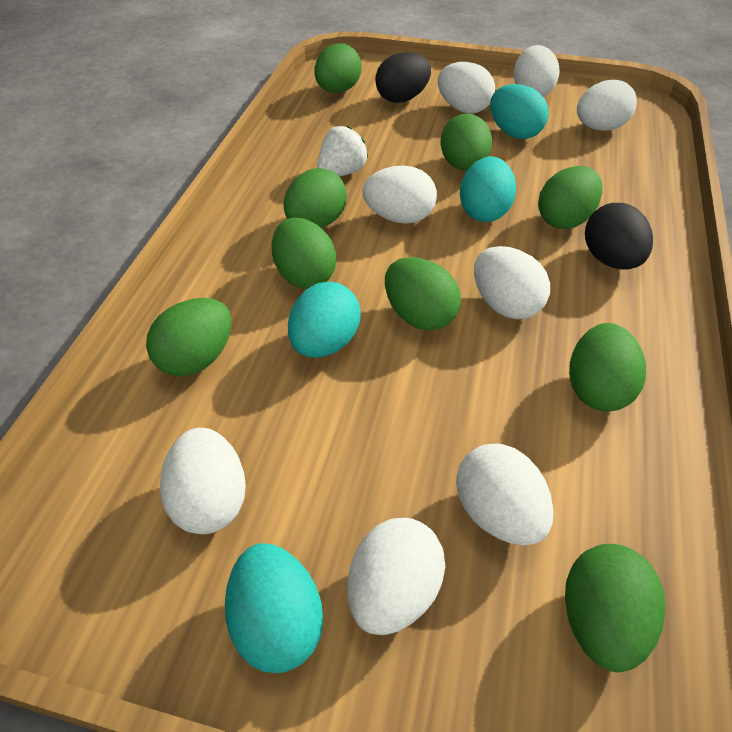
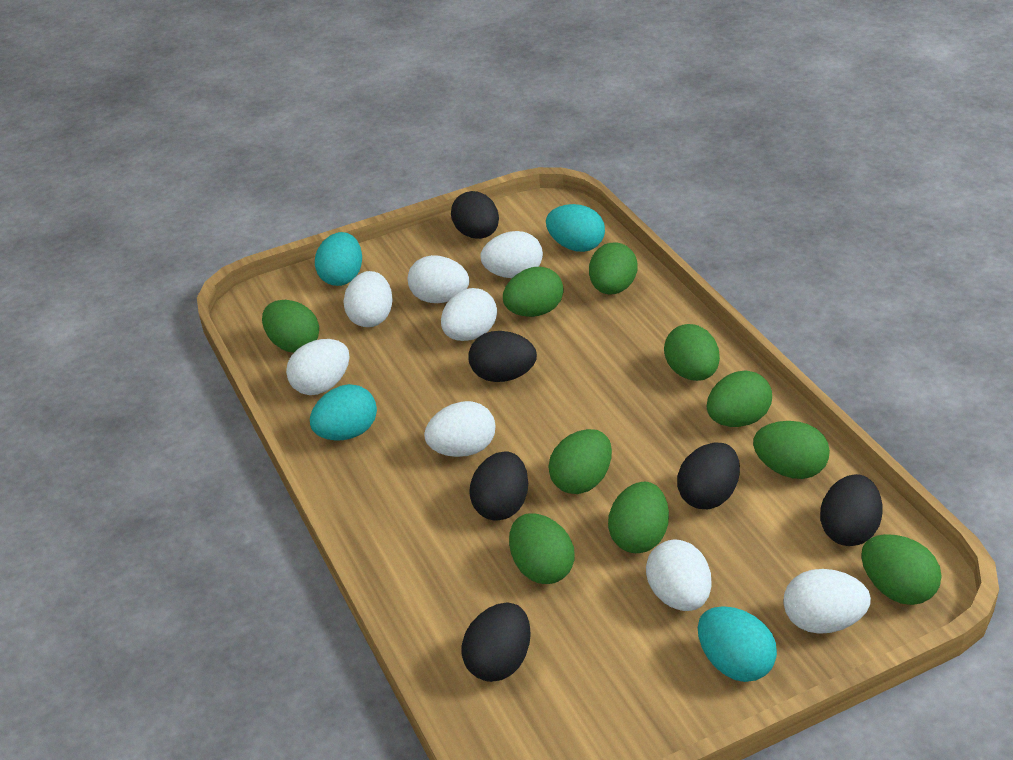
black egg: [375,52,431,103] [585,203,653,270] = 2 -> [451,191,499,239] [462,603,531,682] [468,331,537,382] [469,451,528,521] [677,443,740,509] [820,474,883,546] = 6
green egg: [146,298,232,376] [272,217,336,289] [284,168,347,228] [314,43,362,93] [385,257,461,331] [440,113,492,171] [538,166,602,229] [565,544,665,672] [569,323,646,411] = 9 -> [262,300,319,353] [503,267,564,317] [509,513,575,584] [548,429,612,494] [589,243,637,294] [608,482,669,553] [664,324,720,381] [707,370,772,427] [753,421,830,479] [861,534,942,605] = 10
white strawberry: [317,126,368,177] = 1 -> none = 0

